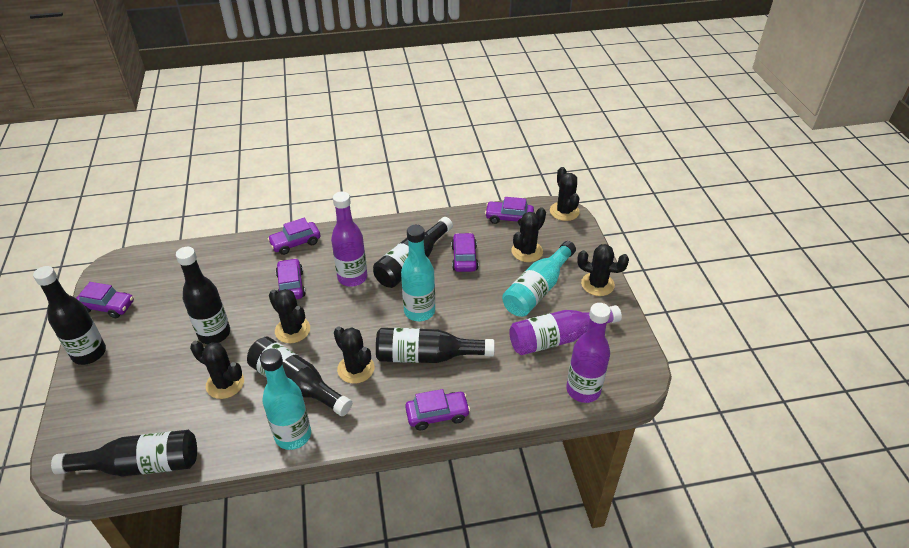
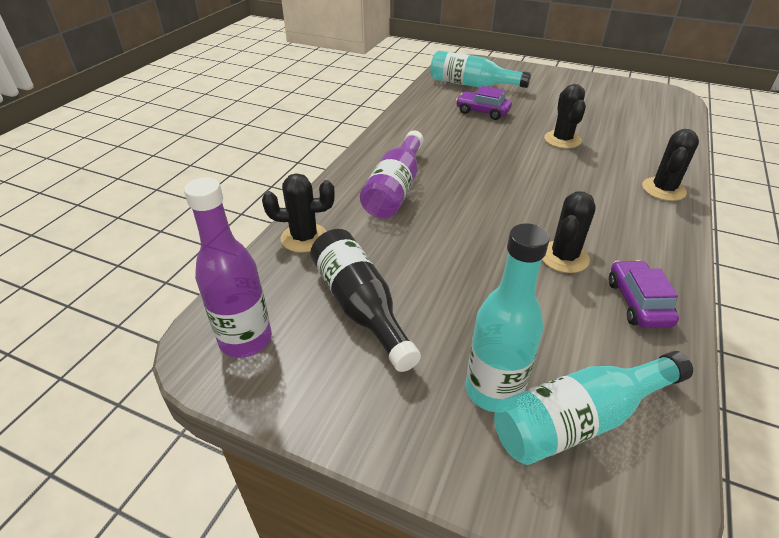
black bottle: [33,266,106,365] [51,430,197,477] [176,247,230,344] [247,337,352,416] [373,217,453,288] [376,328,495,363] = 6 -> [310,229,421,372] = 1
black cactus: [190,341,244,399] [269,289,310,343] [334,326,374,384] [512,207,546,262] [550,167,580,221] [577,244,629,296] = 6 -> [262,173,335,253] [542,191,596,273] [544,84,586,149] [642,129,699,201] = 4
purple bottle: [331,192,367,286] [509,305,622,355] [566,303,611,403] = 3 -> [184,177,272,358] [360,130,424,219] = 2
purple car: [76,282,134,318] [267,218,320,255] [276,258,306,299] [405,389,470,430] [451,233,478,272] [485,197,534,225] = 6 -> [456,86,512,120] [609,260,679,328] = 2

